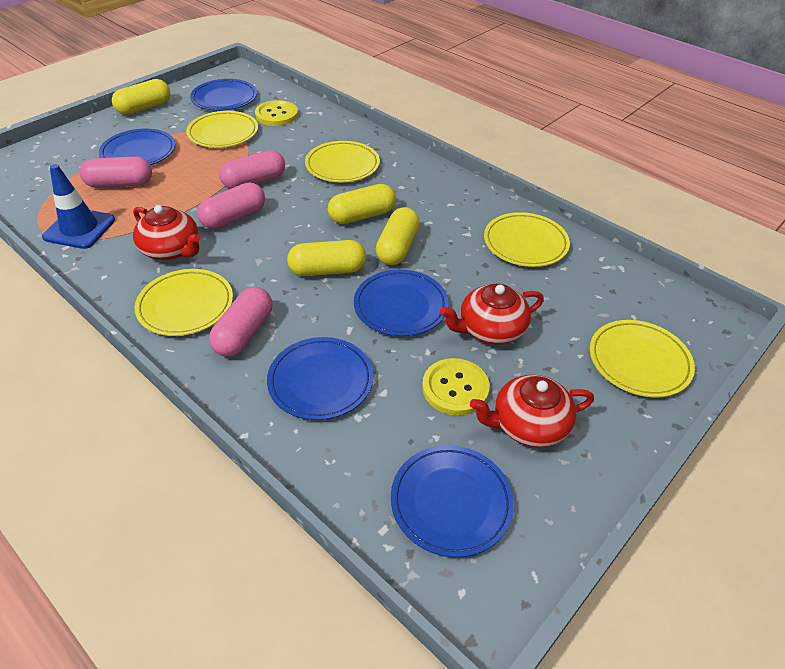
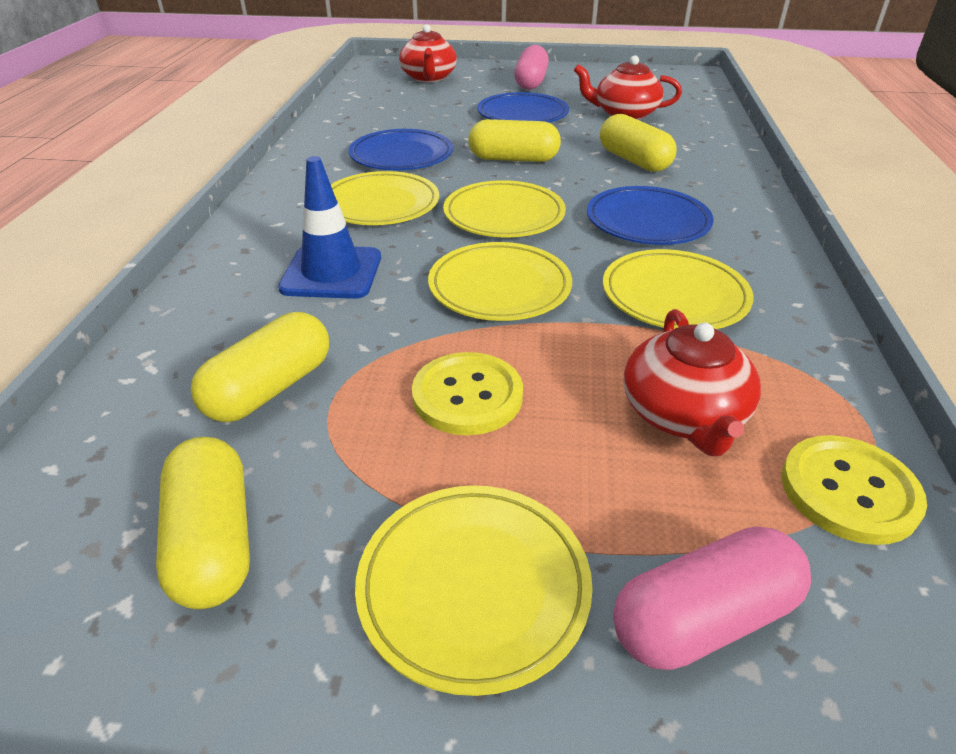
blue plate: [99,129,175,165] [190,79,257,111] [267,337,373,420] [354,269,448,336] [391,445,514,557] = 5 -> [349,129,453,170] [477,92,569,122] [587,186,714,245] = 3
pink capsule: [80,156,152,188] [197,183,265,229] [209,287,272,357] [219,150,285,189] = 4 -> [514,45,549,90] [613,526,811,670] = 2

